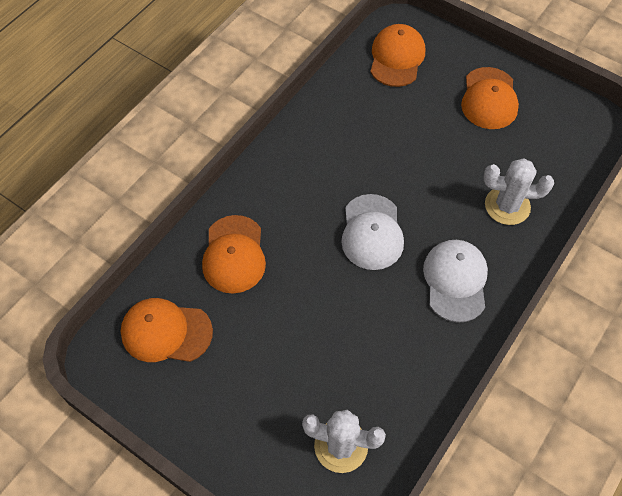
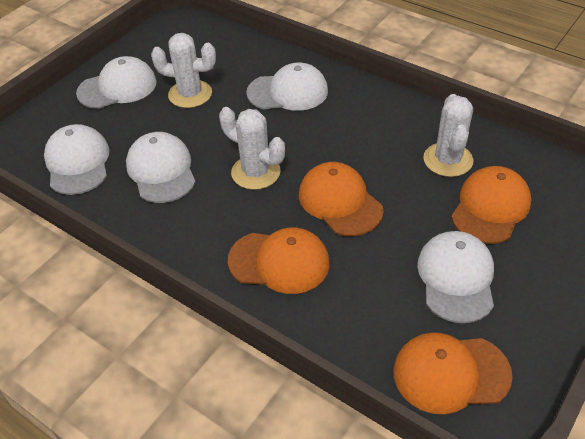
white cactus: [302,410,386,473] [484,158,554,225] = 2 -> [151,33,216,108] [219,107,285,190] [423,94,473,177] = 3
white cap: [341,194,404,270] [423,240,488,323] = 2 -> [44,124,110,195] [76,56,157,109] [126,132,196,203] [246,63,328,111] [417,231,494,323] = 5

